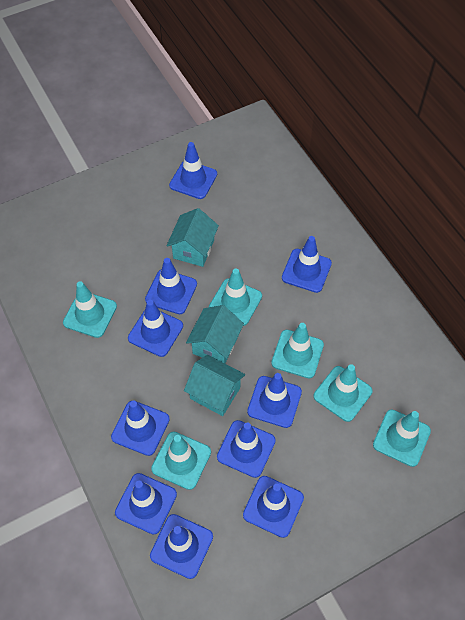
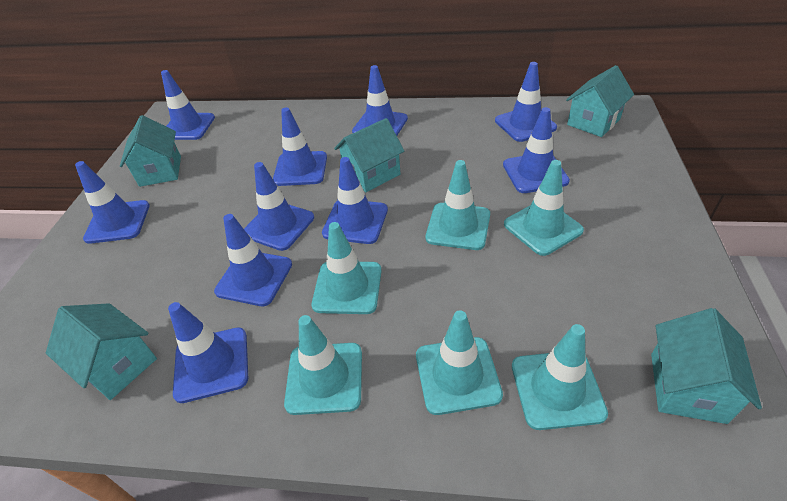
turquoise house: [167,208,219,267] [184,355,245,416] [186,305,244,363] = 3 -> [46,303,157,400] [120,115,181,187] [334,118,404,192] [566,65,634,137] [651,308,762,424] = 5

